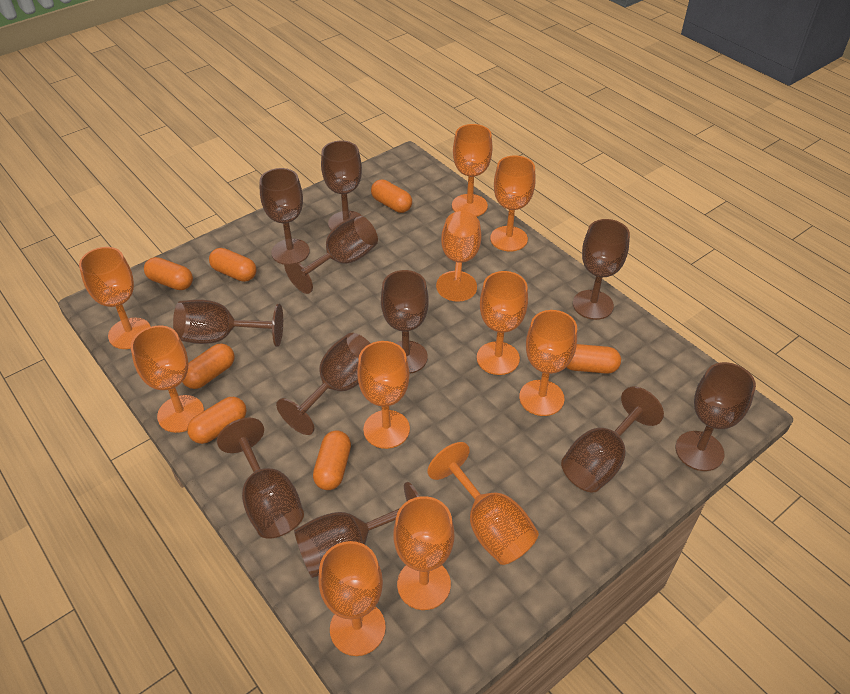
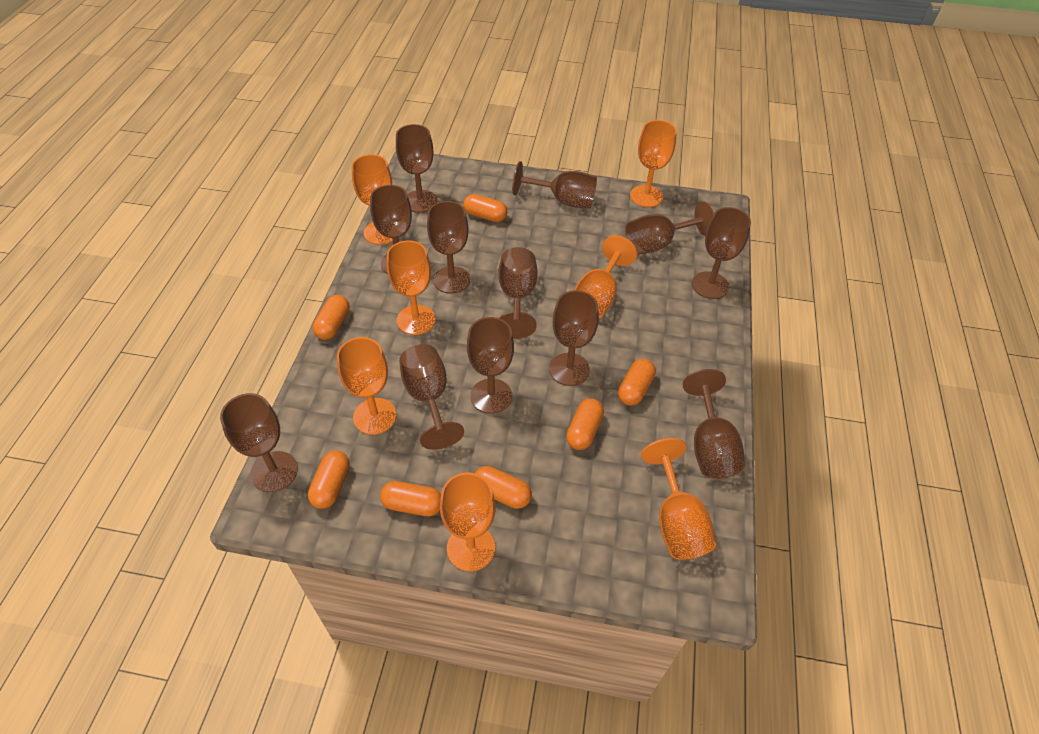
brown goblet: [173,299,283,347] [217,418,304,539] [259,168,310,265] [276,333,371,435] [284,215,378,294] [294,482,419,578] [321,141,362,231] [381,270,429,374] [561,387,664,493] [573,219,630,320] [676,362,756,471] = 11 -> [220,393,298,492] [370,185,412,274] [396,124,437,213] [399,344,464,450] [427,201,470,294] [467,317,514,414] [498,247,537,339] [512,161,597,208] [549,290,599,386] [625,201,714,255] [683,369,745,479] [692,207,751,299] = 12
orange goblet: [79,247,151,349] [131,326,204,433] [319,541,386,656] [357,341,410,449] [393,496,454,610] [428,442,539,565] [436,211,481,302] [452,124,493,217] [477,271,528,375] [490,155,536,251] [519,310,577,416] = 11 -> [337,337,397,435] [352,154,393,245] [387,241,436,335] [440,473,496,571] [574,235,637,318] [630,120,677,207] [641,438,716,560] = 7

